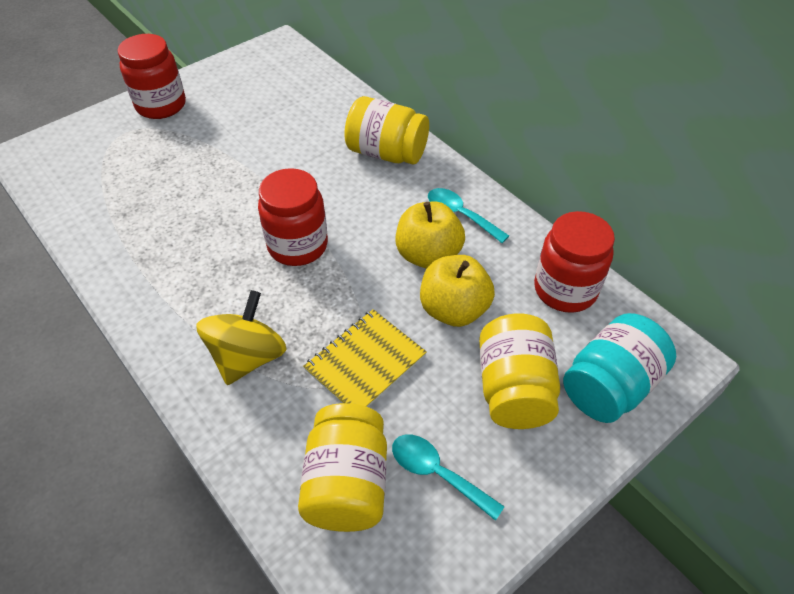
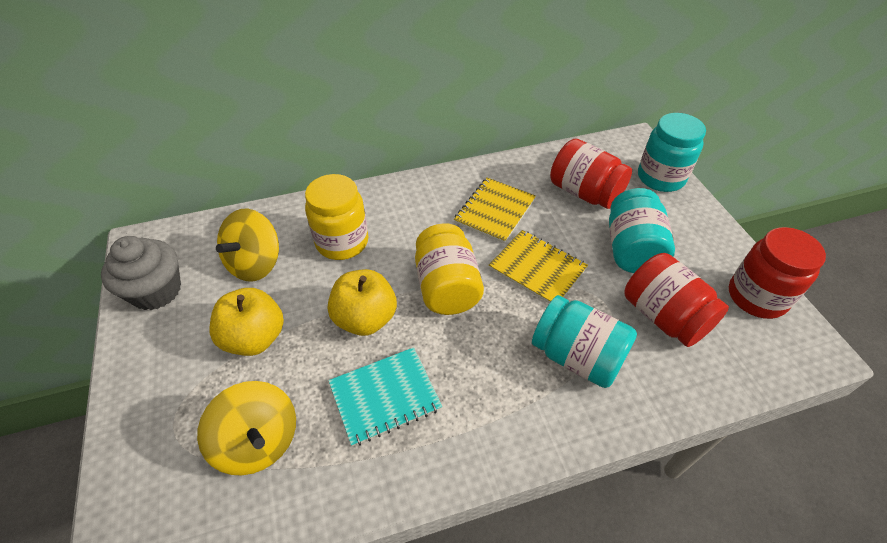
grey cupcake: none = 0 -> [101,236,181,310] = 1
turquoise jar: [563,313,676,423] = 1 -> [532,295,637,388] [609,188,675,273] [638,113,706,192] = 3
turquoise notebook: none = 0 -> [328,347,442,447] = 1
turquoise spoon: [392,435,505,521] [428,188,509,243] = 2 -> none = 0
yellow jar: [298,403,387,532] [344,96,429,165] [479,313,560,429] = 3 -> [305,174,368,260] [415,223,484,315] = 2
yellow notebook: [303,309,427,407] = 1 -> [454,177,536,243] [489,230,588,303] = 2
yellow spinning top: [196,290,287,385] = 1 -> [197,381,296,475] [216,209,279,282] = 2

